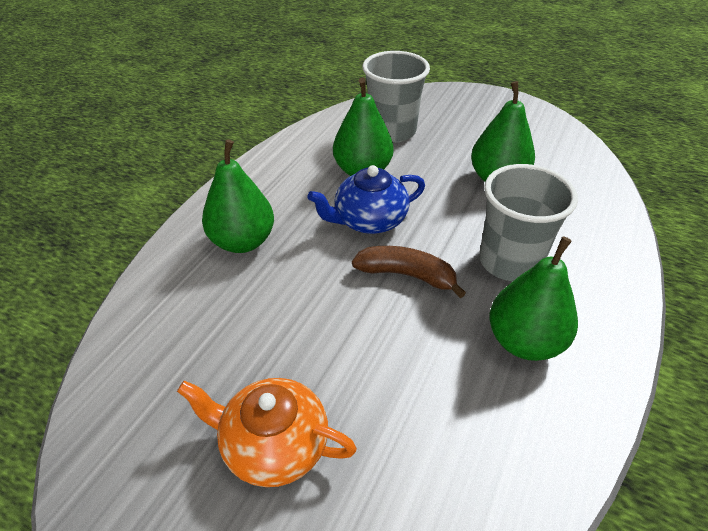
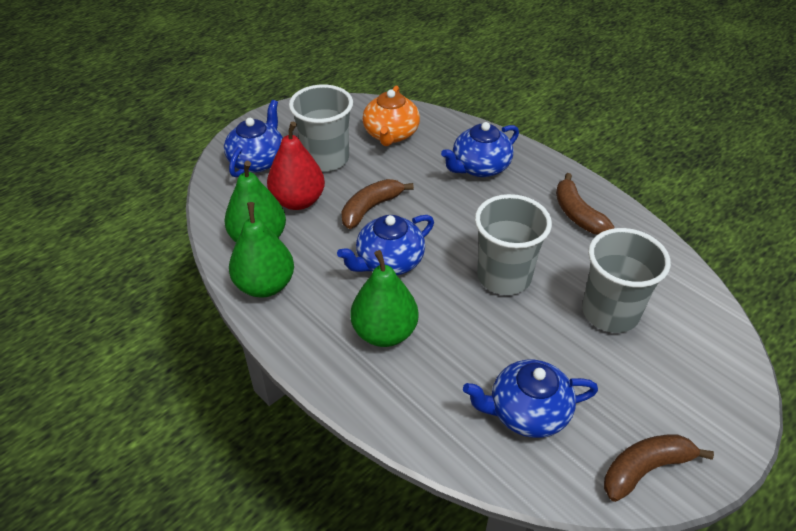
blue teapot: [307,165,425,234] = 1 -> [224,100,283,177] [337,215,434,275] [441,122,519,177] [463,360,598,438] = 4
brown banana: [352,246,466,298] = 1 -> [341,179,414,229] [556,173,614,234] [604,434,714,502] = 3
green pear: [202,139,274,253] [333,78,394,176] [471,81,535,182] [489,236,578,361] = 4 -> [224,161,286,242] [229,202,294,298] [350,250,419,347] = 3
grey cup: [362,51,430,143] [479,164,578,281] = 2 -> [289,85,353,172] [475,194,552,295] [582,228,671,333] = 3
red pear: none = 0 -> [267,122,325,210] = 1

